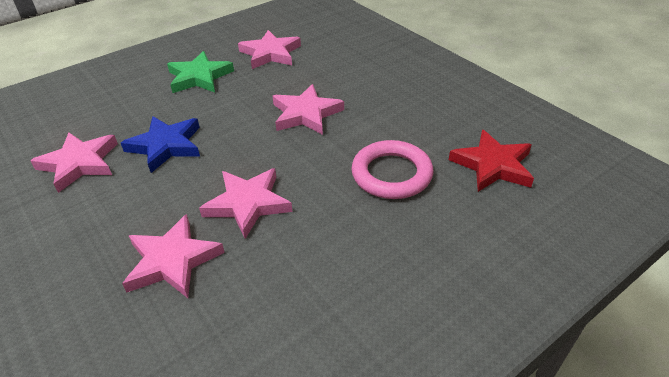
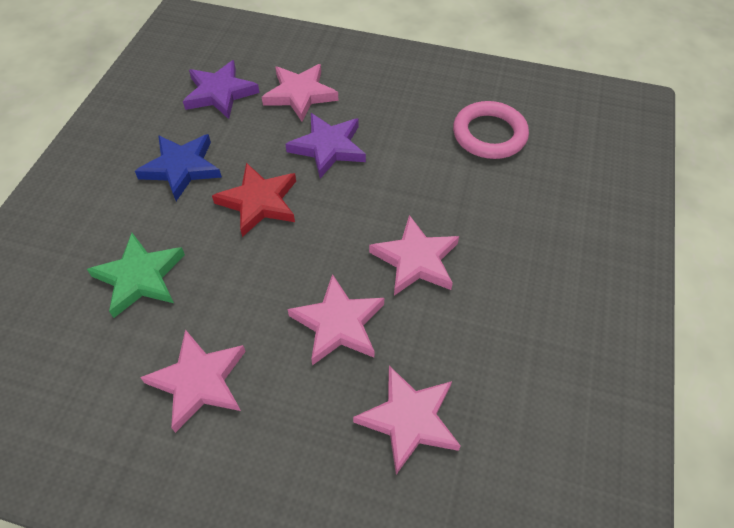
purple star: none = 0 -> [183,60,260,119] [285,113,366,178] = 2

